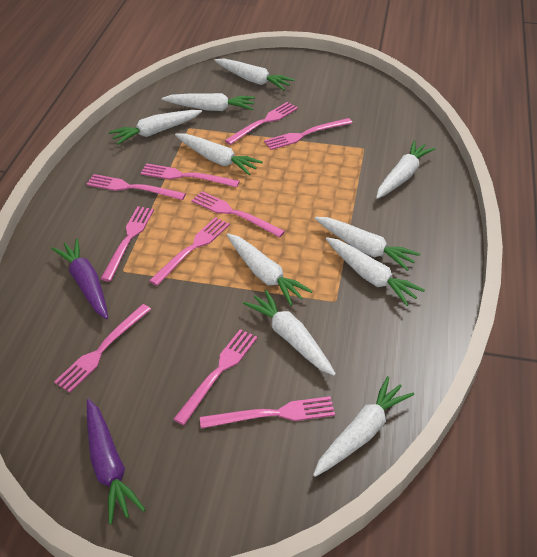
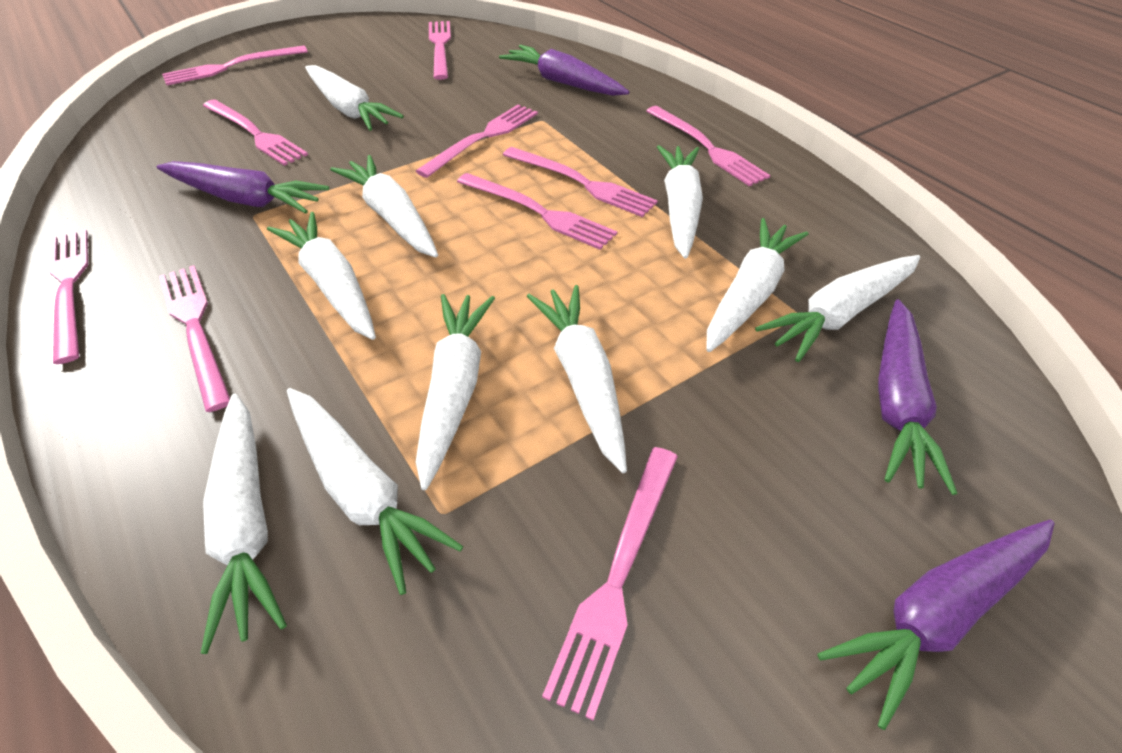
purple carrot: [51,238,108,319] [87,399,146,525] = 2 -> [157,161,329,214] [499,45,629,96] [817,520,1055,730] [878,299,958,495] = 4

